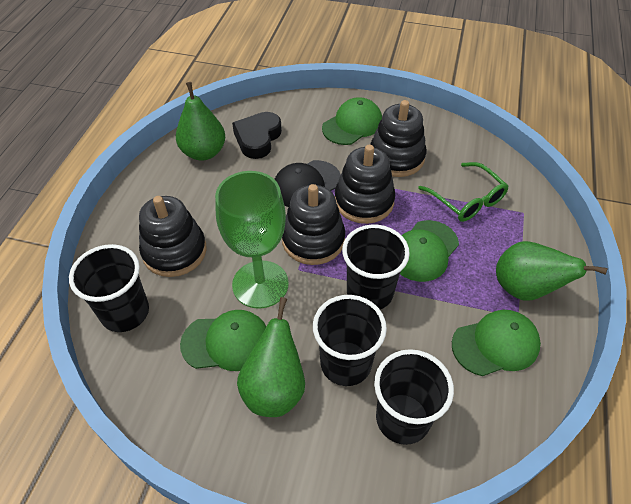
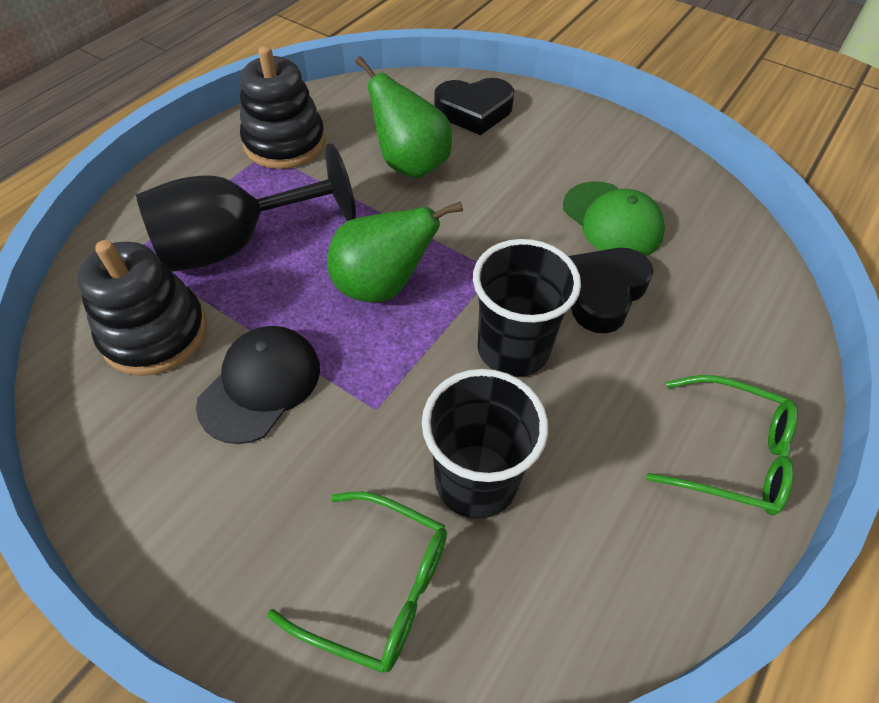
black cup: [69,244,149,332] [313,295,387,386] [342,225,410,309] [374,349,454,445] = 4 -> [422,369,548,519] [473,239,581,377] = 2
black goblet: none = 0 -> [136,143,356,272] = 1
black heart: [232,112,282,159] = 1 -> [434,78,514,135] [568,248,653,333] = 2
black stacking toy: [139,196,206,277] [282,184,345,265] [335,144,395,224] [370,100,426,177] = 4 -> [77,240,207,376] [240,46,325,169] = 2
green cap: [180,310,266,371] [322,97,382,145] [400,220,459,282] [452,310,541,376] = 4 -> [563,181,665,256] = 1
green glasses: [418,162,509,222] = 1 -> [267,492,447,673] [646,375,798,515] = 2
green goblet: [215,171,289,309] = 1 -> none = 0
green pear: [176,82,225,161] [237,297,305,417] [496,241,608,301] = 3 -> [327,201,463,302] [355,56,452,178] = 2

